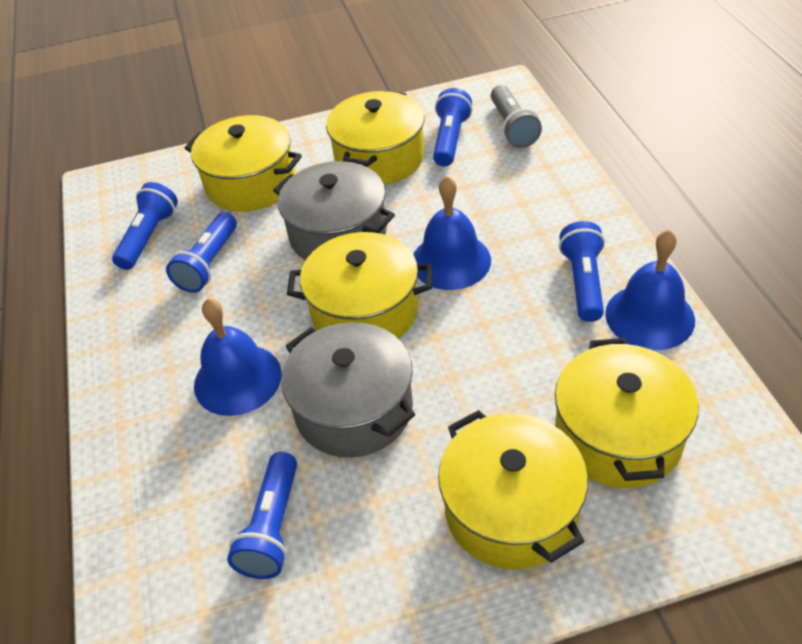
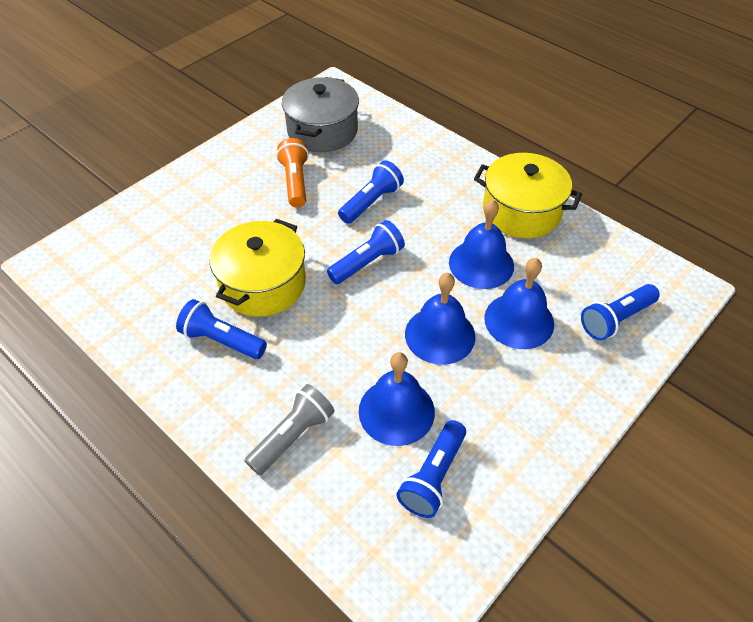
blue bell: [194,298,282,416] [413,176,491,290] [605,230,695,350] = 3 -> [359,352,435,446] [405,273,475,365] [449,199,514,289] [484,258,554,349] = 4
grey pot: [273,161,395,260] [281,322,415,458] = 2 -> [282,77,359,152] = 1
orange flashlight: none = 0 -> [276,138,309,207] = 1
yellow pot: [185,115,302,211] [287,232,432,339] [326,90,424,185] [438,410,588,570] [555,338,699,488] = 5 -> [209,219,306,317] [474,153,582,238] = 2

